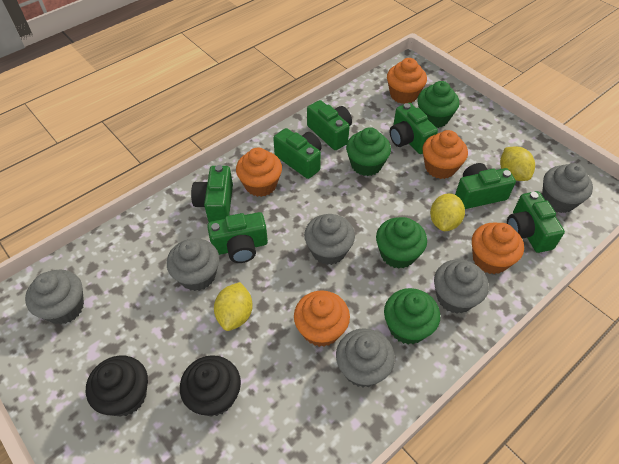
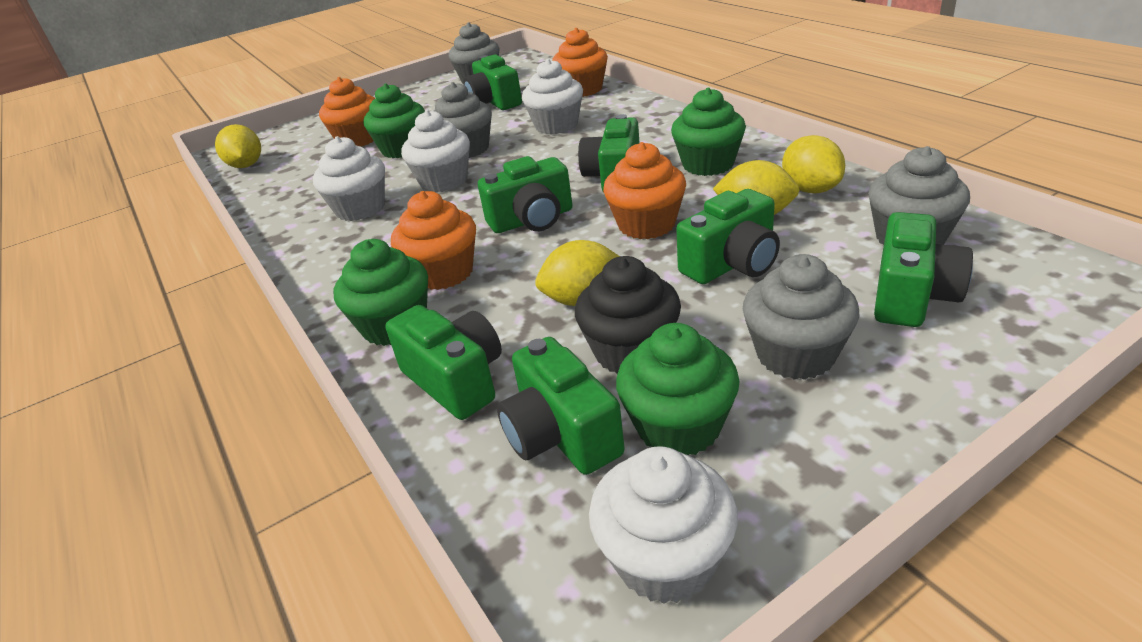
black cupcake: [86,355,148,417] [180,355,241,417] = 2 -> [575,256,681,374] = 1
grey cupcake: [25,269,84,325] [167,238,219,291] [304,214,355,265] [336,328,395,388] [434,259,489,314] [542,163,593,213] = 6 -> [434,82,492,158] [449,22,500,85] [743,254,860,380] [868,146,970,245] = 4
orange cupcake: [236,147,282,197] [294,290,350,347] [387,58,427,104] [422,130,468,179] [472,223,524,274] = 5 -> [319,77,375,147] [391,191,476,290] [552,28,608,97] [603,142,686,239] = 4
white cupcake: none = 0 -> [313,136,385,221] [401,110,470,192] [522,59,583,135] [589,446,738,604] = 4
yellow lemon: [214,282,253,331] [430,193,465,231] [500,146,535,181] = 3 -> [215,124,261,168] [535,240,620,306] [713,160,800,215] [782,135,845,193] = 4

